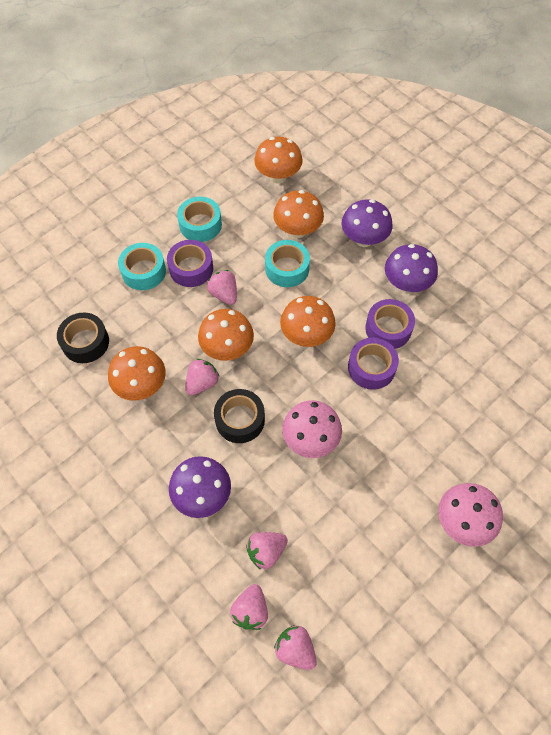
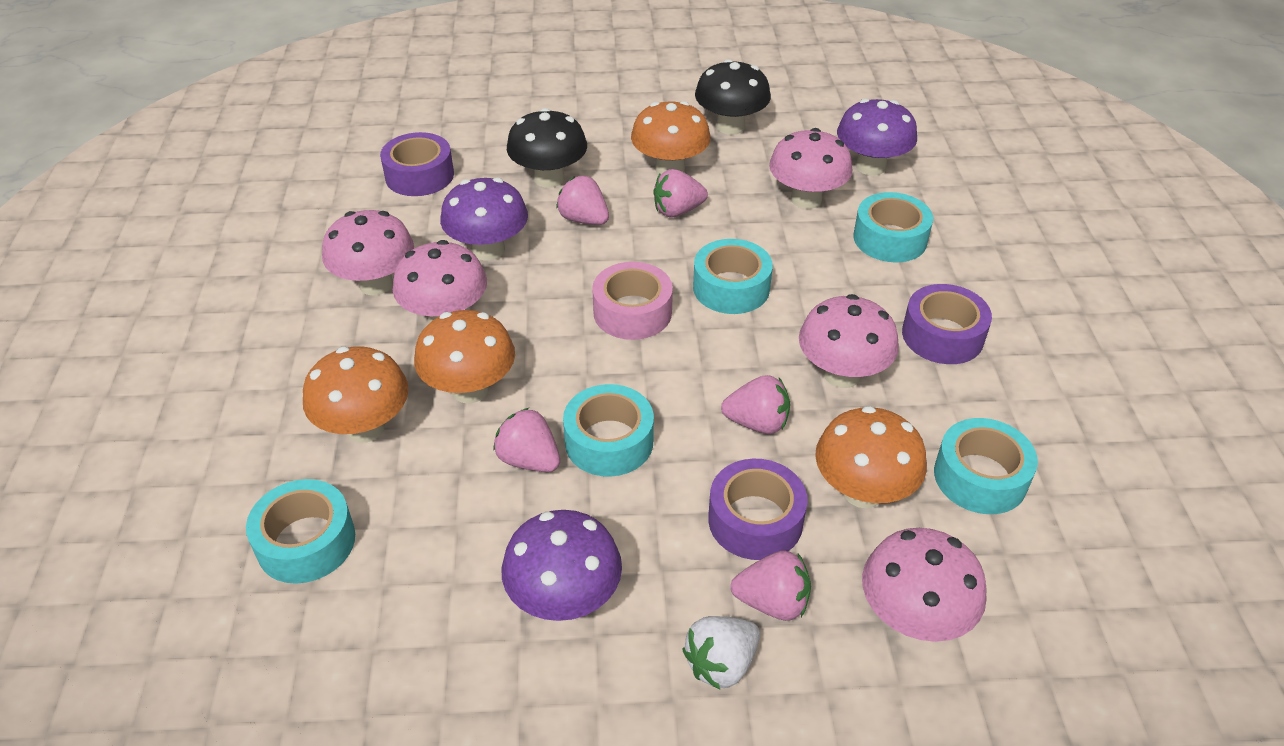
black mushroom: none = 0 -> [507,108,587,188] [695,59,771,135] = 2
black tape: [57,313,109,363] [214,389,265,443] = 2 -> none = 0
orange mushroom: [108,346,166,401] [198,309,254,361] [254,137,303,183] [273,190,324,238] [280,296,336,347] = 5 -> [303,347,409,443] [414,310,515,403] [631,101,711,174] [815,406,927,508] = 4
pink mushroom: [282,400,342,458] [438,483,503,547] = 2 -> [322,210,414,295] [393,240,487,323] [769,128,853,209] [799,294,899,388] [862,528,987,642] = 5
pink tape: none = 0 -> [592,262,673,340] = 1
turquoise tape: [118,243,166,290] [177,197,222,242] [265,240,310,287] = 3 -> [246,479,355,584] [563,384,654,477] [693,239,773,314] [854,192,933,262] [934,418,1038,514] = 5
white strawberry: none = 0 -> [682,616,760,690] = 1

